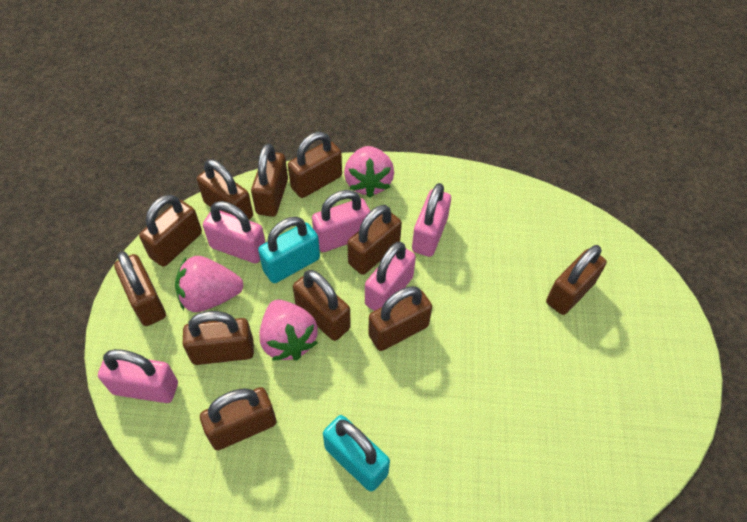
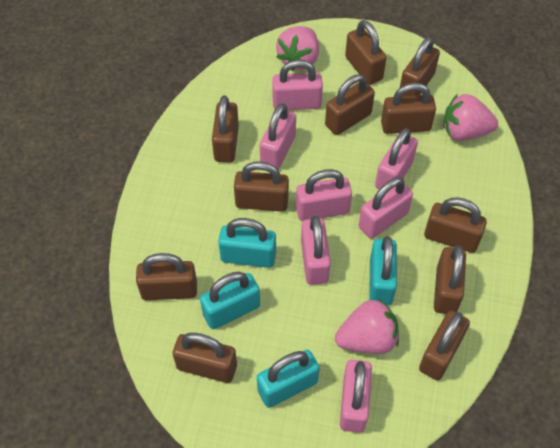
pink padlock: [98,349,178,403] [203,201,266,263] [312,190,371,252] [365,241,416,311] [412,183,451,257] = 5 -> [260,103,296,169] [272,60,323,110] [296,169,352,221] [301,216,331,285] [340,360,372,433] [359,177,413,239] [375,128,418,189] = 7
turquoise padlock: [258,217,320,283] [323,415,390,491] = 2 -> [200,272,260,329] [218,218,276,268] [257,350,320,408] [369,236,397,306] = 4

